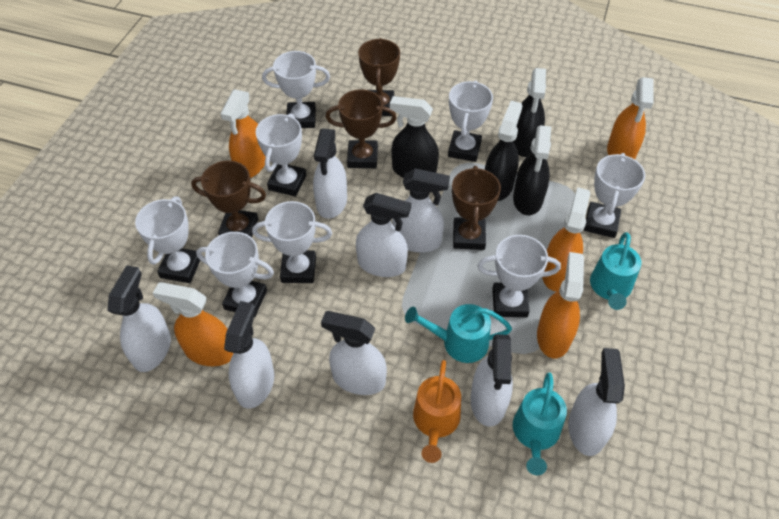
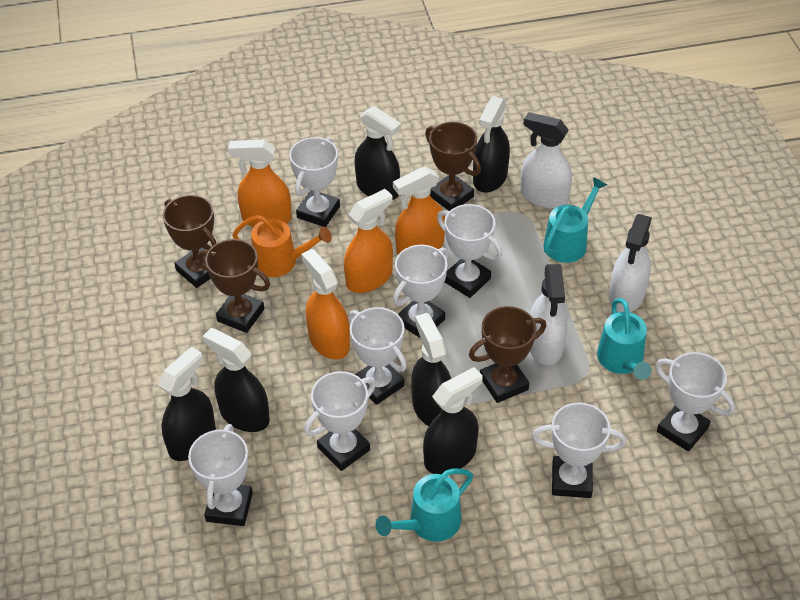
black spray bottle: [390,96,439,178] [485,101,522,201] [513,68,546,157] [513,125,551,215] = 4 -> [158,347,216,461] [202,328,270,432] [354,106,401,200] [411,313,451,426] [423,367,483,474] [473,96,510,193] = 6
orange spray bottle: [153,282,233,366] [220,89,266,178] [537,252,584,358] [542,187,590,291] [607,77,653,159] = 5 -> [228,140,292,227] [301,249,350,359] [344,189,393,293] [393,166,445,255] = 4
white spray bottle: [108,265,171,372] [224,301,274,409] [313,129,347,219] [321,311,387,395] [356,193,411,277] [392,168,450,253] [470,334,513,427] [568,348,625,456] = 8 -> [521,112,572,209] [530,264,567,365] [609,214,652,312] = 3

